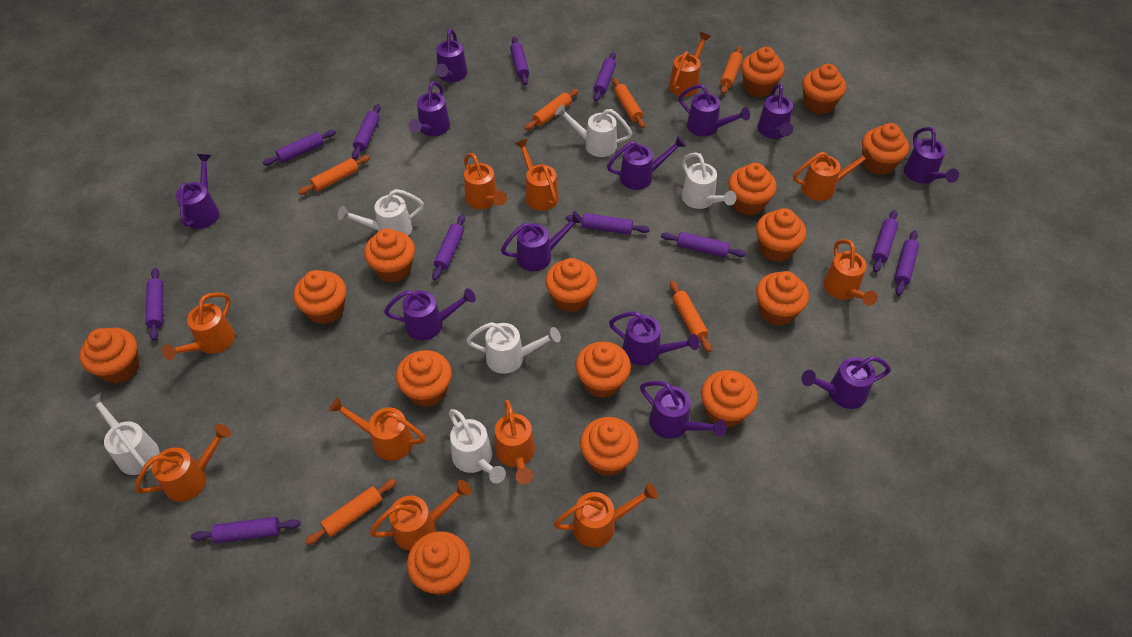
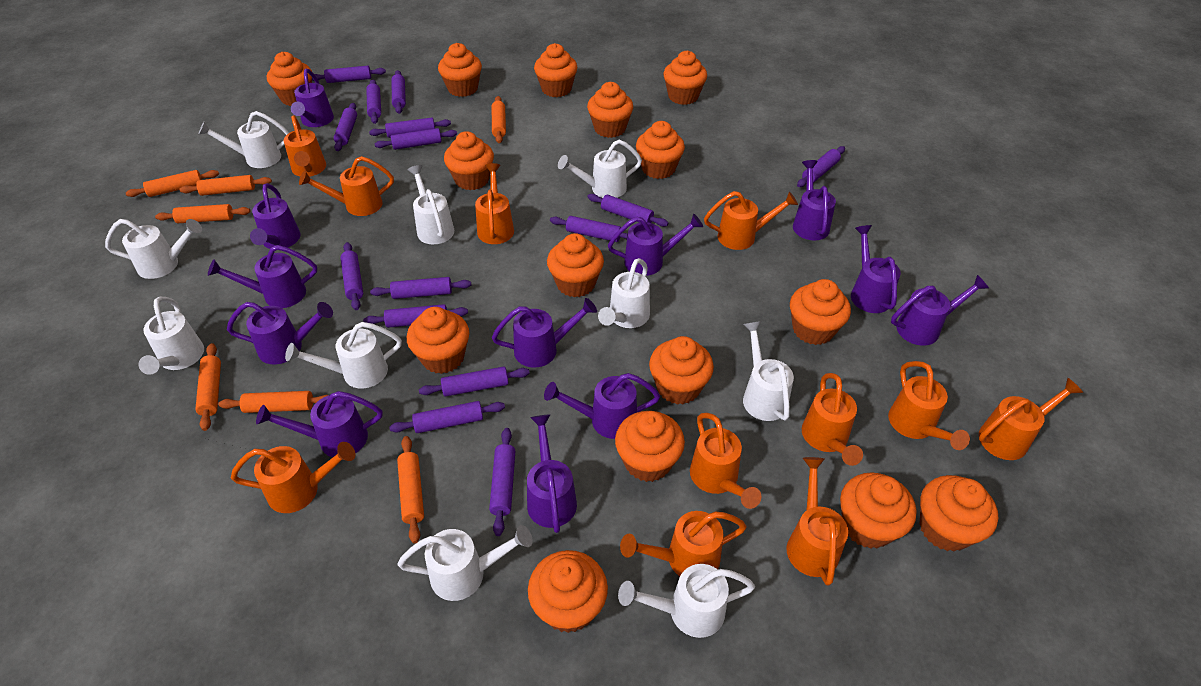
orange rolling pin: [298,155,370,195] [305,479,397,545] [525,89,579,130] [612,78,645,129] [670,281,712,352] [720,46,743,94] = 6 -> [126,170,219,197] [155,204,251,223] [179,175,272,196] [195,343,221,431] [218,391,328,413] [397,436,424,544] [492,96,506,143] = 7
purple rolling pin: [145,268,163,341] [191,517,300,543] [263,130,336,166] [352,104,381,159] [432,214,465,281] [510,37,529,85] [566,213,650,235] [593,52,616,102] [661,232,746,257] [872,210,898,272] [894,230,919,296] = 11 -> [312,66,386,83] [334,103,357,151] [340,242,363,310] [363,304,468,328] [366,79,381,124] [369,118,451,138] [370,277,471,299] [375,128,457,150] [389,401,505,433] [392,70,406,114] [419,366,530,397] [489,428,516,536] [550,216,628,242] [587,194,668,227] [797,146,845,187] = 15
white watering can: [86,392,160,475] [338,189,424,236] [449,409,506,483] [466,322,561,374] [555,104,632,157] [682,152,736,209] = 6 -> [105,219,202,279] [138,297,204,375] [198,111,289,168] [285,322,402,388] [397,525,533,601] [407,165,454,244] [558,140,642,198] [598,258,650,328] [618,564,755,638] [743,321,794,421] = 10

